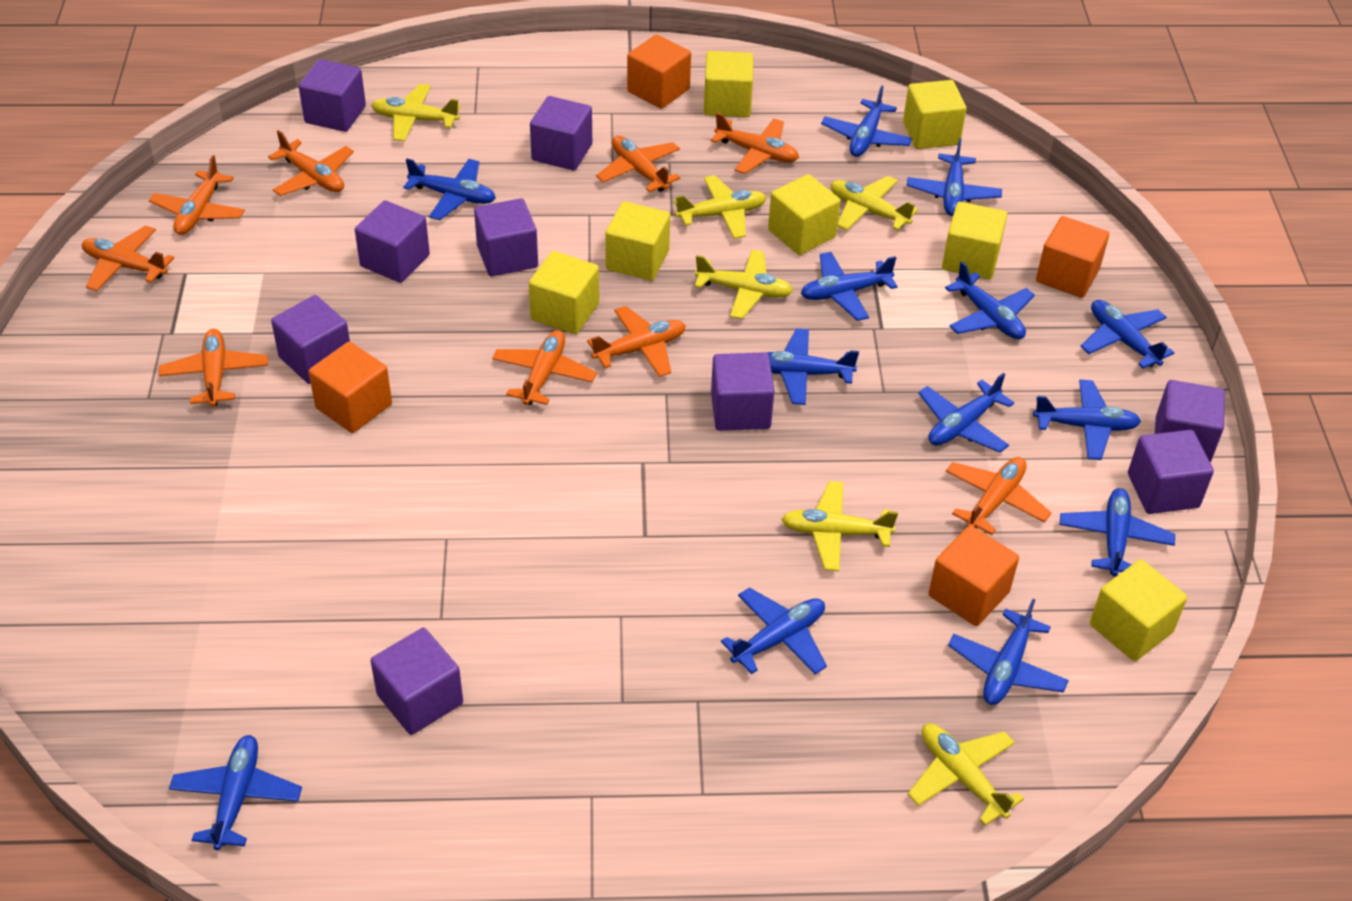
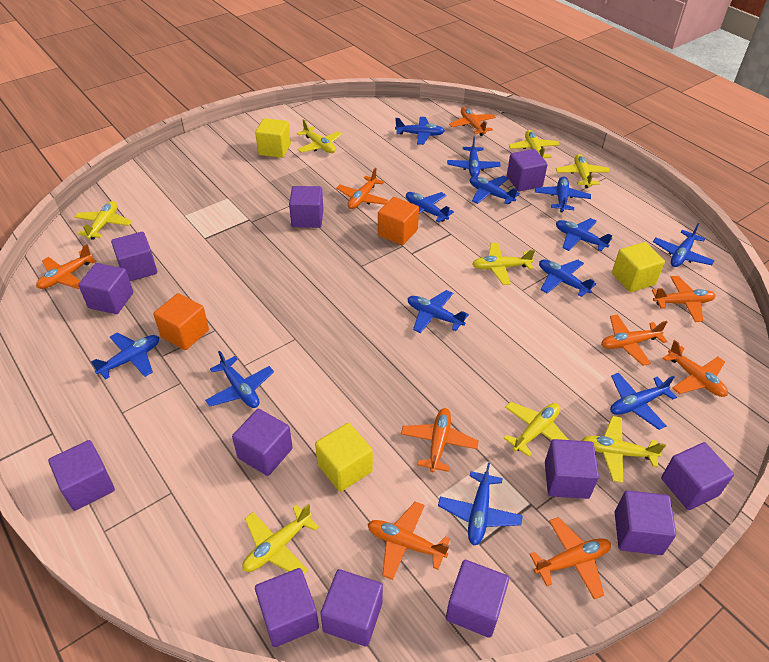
orange cube: [309,342,392,433] [627,34,691,109] [928,525,1019,626] [1036,216,1109,298] = 4 -> [153,293,209,350] [378,197,419,245] = 2
purple cube: [271,295,350,384] [299,59,366,132] [355,200,430,283] [371,628,463,735] [474,198,538,277] [530,96,592,170] [711,352,774,431] [1128,430,1214,514] [1155,380,1225,463] = 9 -> [48,440,115,511] [78,263,133,314] [111,232,157,281] [232,409,293,476] [255,568,319,647] [289,186,324,228] [320,569,383,647] [446,560,509,638] [507,149,548,191] [545,439,599,499] [615,490,676,555] [661,442,734,510] = 12
yellow cube: [529,251,599,334] [605,201,670,281] [704,51,753,117] [768,174,841,255] [903,80,967,149] [942,202,1007,280] [1090,559,1187,661] = 7 -> [255,118,291,158] [315,423,373,492] [612,242,665,292] = 3
yellow plane: [371,84,461,141] [674,175,767,239] [695,250,793,319] [781,481,898,571] [831,176,918,230] [908,723,1024,825] = 6 -> [74,201,132,240] [242,504,319,574] [297,119,342,153] [472,243,535,285] [504,401,568,457] [509,130,560,158] [556,154,610,188] [581,416,666,483] = 8

